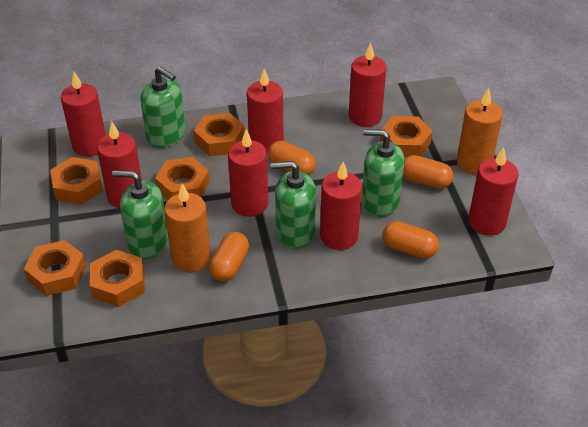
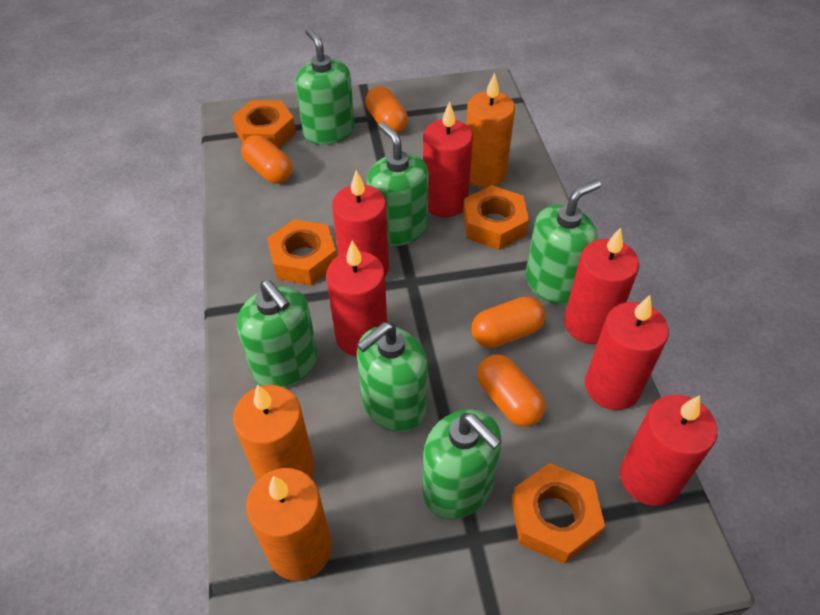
green soap dispenser: [112,171,168,259] [140,66,186,148] [271,161,316,249] [362,129,405,217] = 4 -> [237,280,318,388] [296,28,355,145] [357,322,427,432] [367,122,429,246] [423,409,502,519] [526,180,601,305] = 6
orange candle: [164,184,211,272] [457,88,503,174] = 2 -> [233,385,314,481] [246,468,332,581] [466,72,515,188] = 3
orange nut: [24,240,86,296] [50,157,103,205] [90,250,145,307] [155,157,210,200] [194,113,245,156] [380,116,433,157] = 6 -> [232,100,296,148] [267,219,337,285] [463,185,529,250] [511,463,605,564] = 4
red candle: [61,72,106,156] [97,121,142,208] [228,129,268,217] [247,69,284,154] [320,162,362,250] [349,43,387,127] [468,147,519,236] = 7 -> [326,241,387,356] [332,170,389,276] [423,102,473,217] [564,227,639,344] [585,295,669,410] [620,395,717,506] = 6

